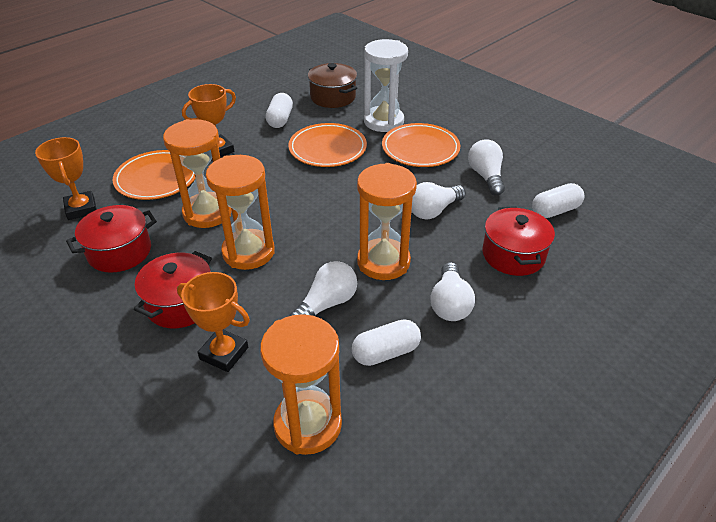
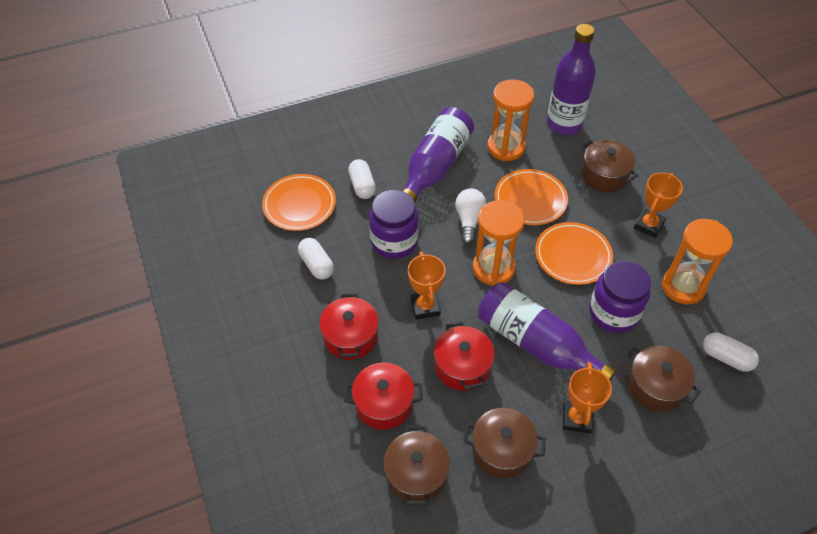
brown pot: [308,63,357,108] = 1 -> [383,426,450,505] [463,408,546,478] [580,140,638,192] [625,346,701,412] = 4
orange hourglass: [163,119,232,228] [206,155,274,270] [260,314,342,455] [357,163,417,280] = 4 -> [473,200,525,286] [487,79,534,161] [662,219,733,305] = 3
purple bottle: none = 0 -> [401,107,474,202] [478,282,616,381] [547,24,596,135] = 3
purple jar: none = 0 -> [369,190,419,259] [589,261,651,333] = 2
white hourglass: [364,39,408,132] = 1 -> none = 0
white light bulb: [289,261,357,316] [411,182,466,219] [430,262,475,321] [468,139,505,196] = 4 -> [455,188,486,244] = 1

